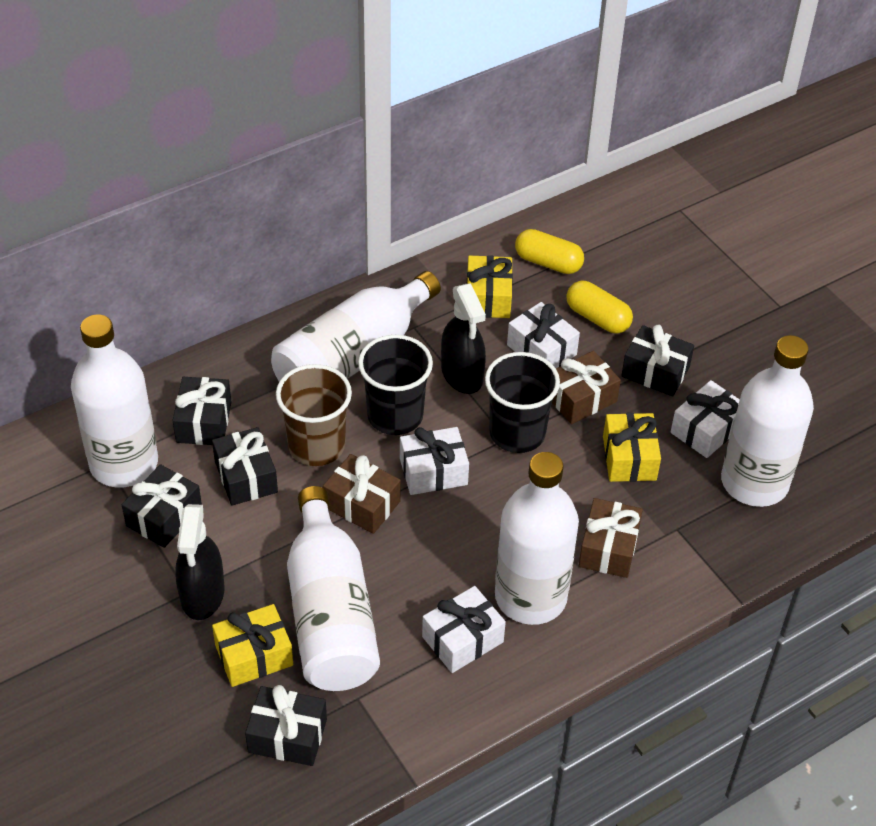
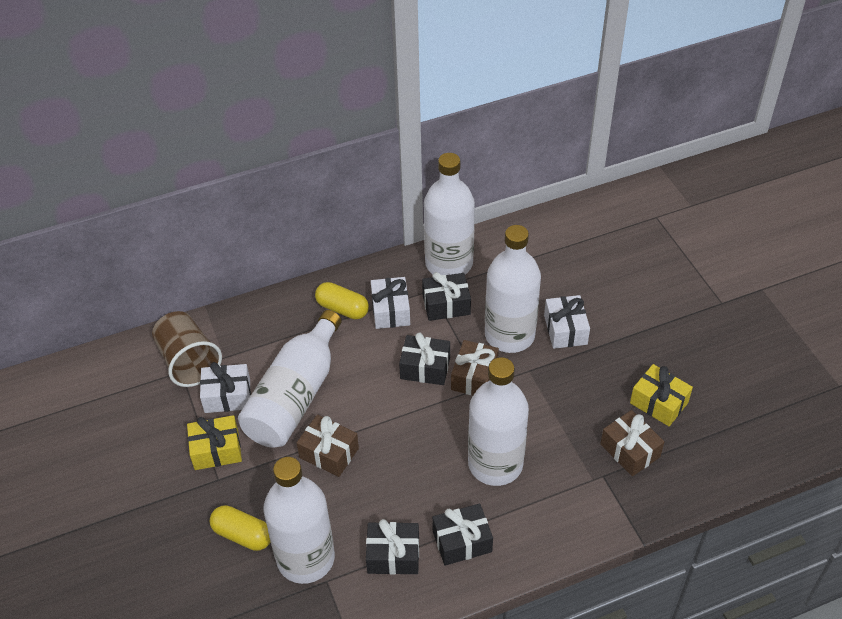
black cup: [358,335,433,435] [485,352,560,453] = 2 -> none = 0
black gift: [122,464,202,548] [172,377,232,445] [212,427,278,506] [245,685,327,766] [621,325,694,397] = 5 -> [366,519,419,575] [399,332,450,385] [422,272,471,321] [432,503,493,566] = 4
black spray bottle: [175,504,225,620] [441,283,486,394] = 2 -> none = 0
white gift: [400,427,469,495] [422,586,506,673] [507,302,580,368] [671,380,740,458] = 4 -> [200,362,251,413] [371,277,410,329] [544,295,590,349] = 3
yellow gift: [212,604,293,687] [467,255,513,318] [603,413,661,482] = 3 -> [187,415,242,470] [630,364,693,426] = 2

